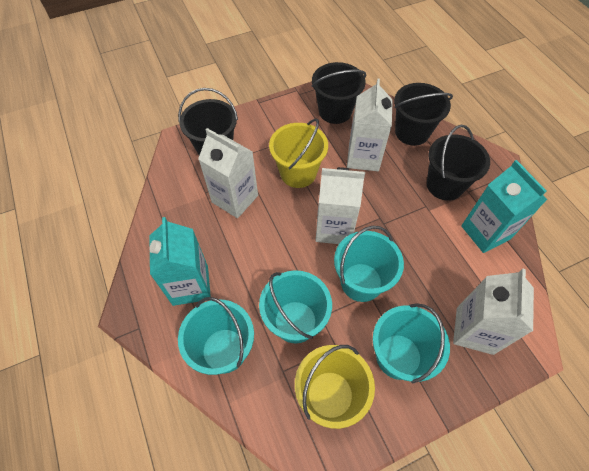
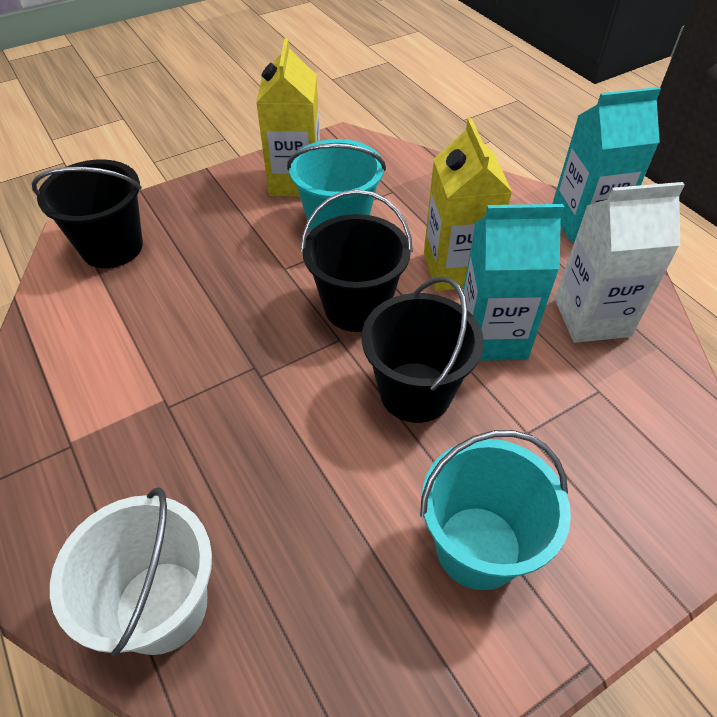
black bucket: [178,88,238,155] [312,62,367,124] [394,83,453,146] [427,125,490,201] = 4 -> [32,160,143,268] [301,189,413,332] [362,277,484,423] = 3
turquoise bucket: [178,297,254,375] [259,270,332,344] [334,226,404,302] [373,303,450,383] = 4 -> [287,139,386,231] [420,430,571,590] = 2
white bucket: none = 0 -> [50,487,212,657] = 1
white carton: [198,128,258,218] [315,167,365,244] [347,79,393,171] [453,269,534,355] = 4 -> [555,182,685,343] = 1
yellow bucket: [269,119,328,188] [295,345,375,429] = 2 -> none = 0
yellow carton: none = 0 -> [256,38,320,196] [424,118,512,291] = 2

